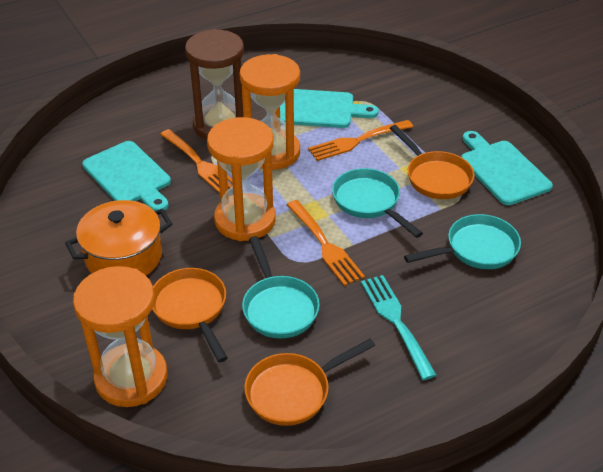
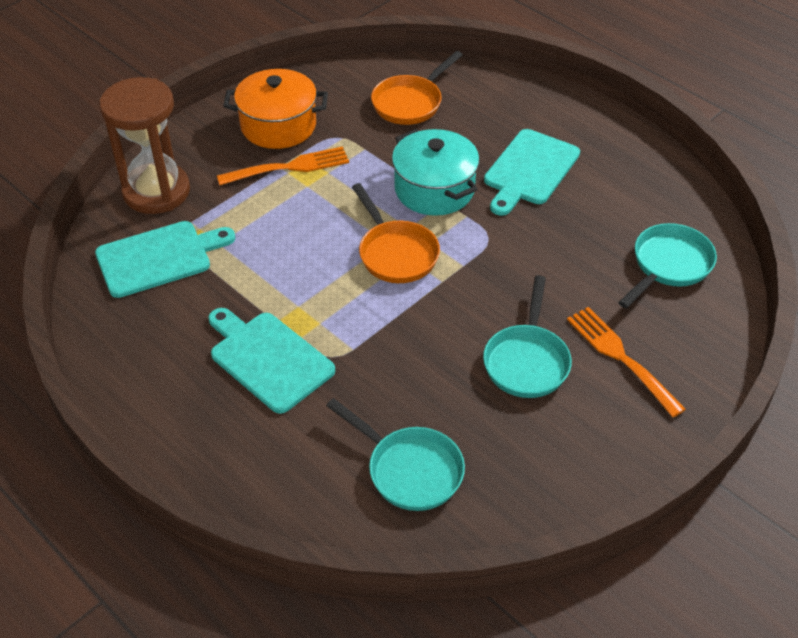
orange fork: [160,129,233,193] [287,200,365,286] [308,120,413,161] = 3 -> [217,146,349,185] [567,307,686,417] = 2
orange hourglass: [73,266,168,407] [207,117,276,241] [239,54,300,170] = 3 -> none = 0
orange pan: [152,268,228,362] [244,339,375,426] [390,125,475,199] = 3 -> [352,183,440,283] [371,51,463,125] = 2
turquoise fork: [361,275,437,380] = 1 -> none = 0
turquoise pot: none = 0 -> [392,129,479,216] = 1

